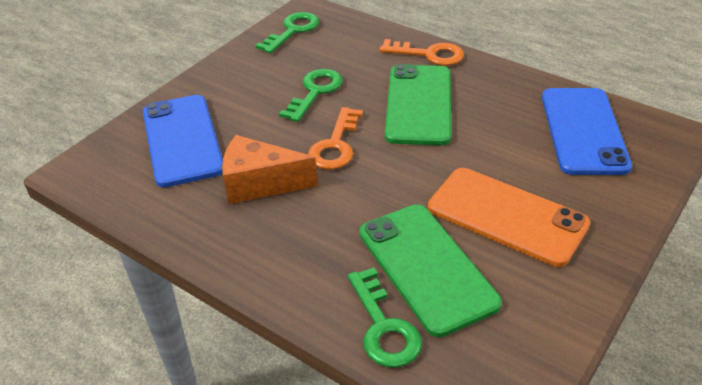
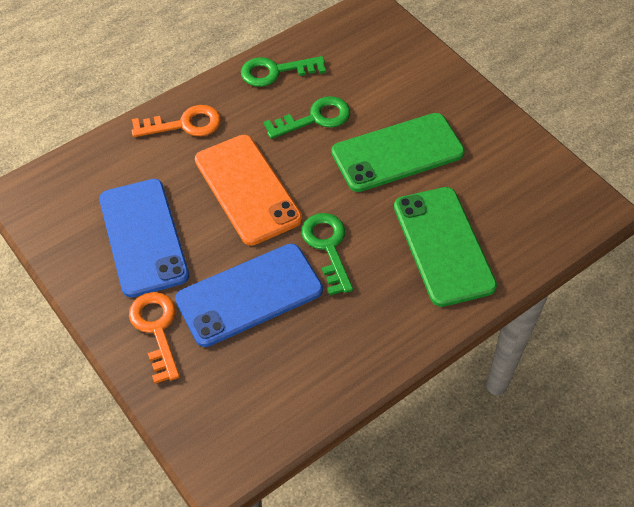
orange cheese: [222,135,318,204] = 1 -> none = 0

